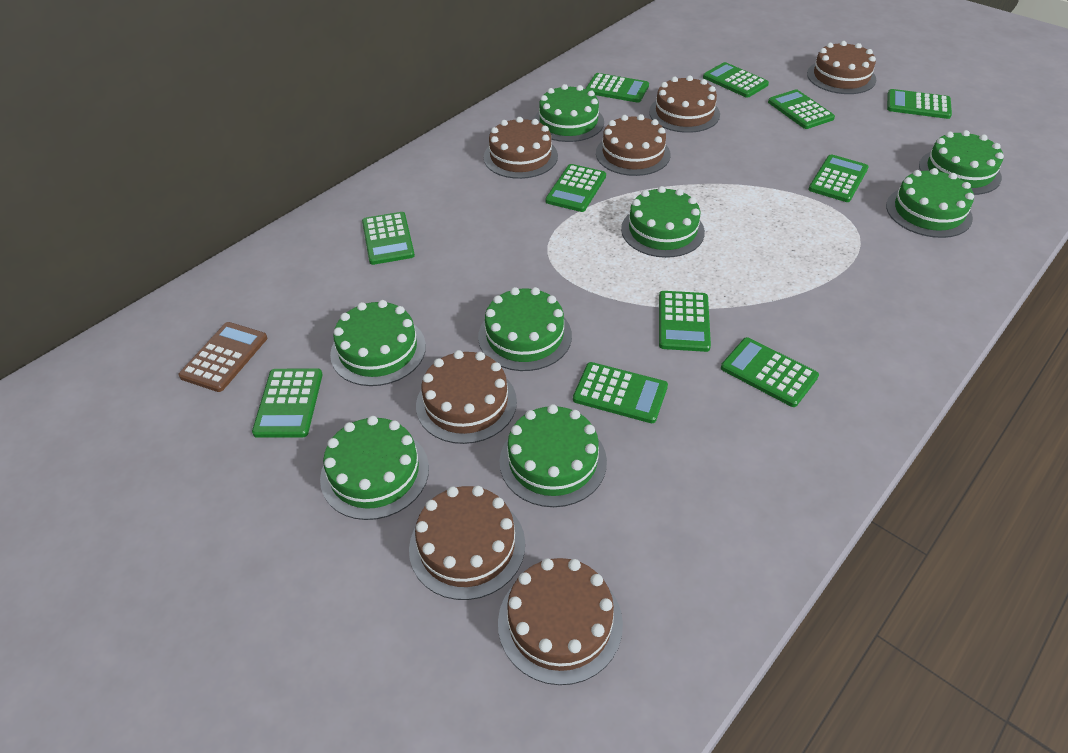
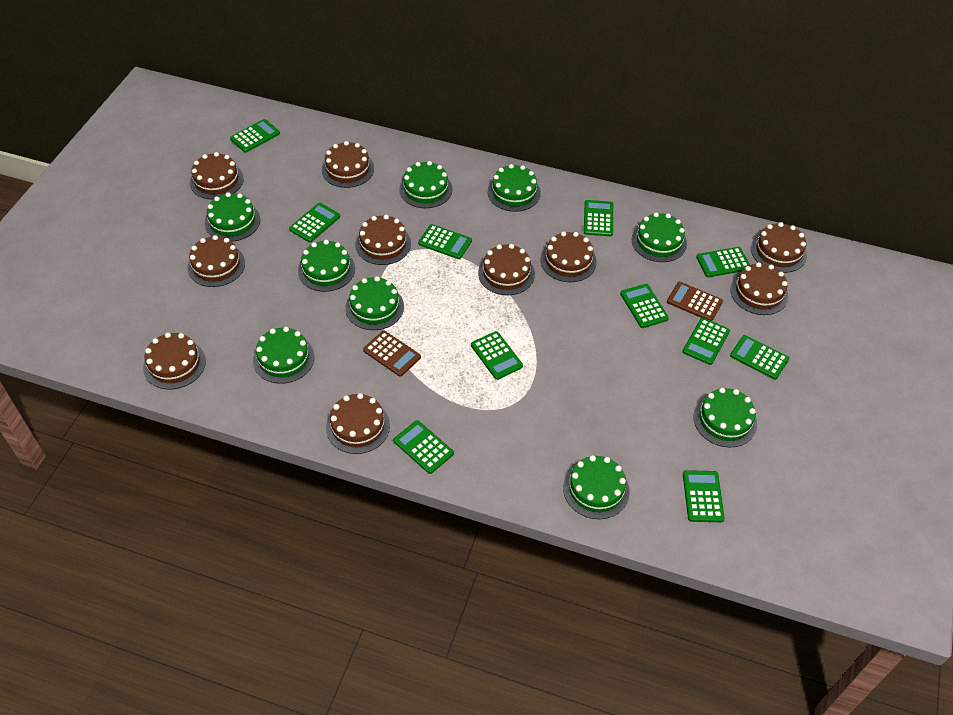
brown cake: [409,486,525,600] [416,350,517,444] [484,117,558,179] [498,558,623,685] [596,114,671,176] [649,76,720,133] [807,41,876,94] = 7 -> [143,332,206,389] [187,235,245,287] [190,152,244,200] [322,141,374,188] [326,393,390,454] [355,215,411,265] [478,244,535,295] [541,232,597,282] [730,262,788,315] [751,222,807,273] = 10
brown calculator: [178,322,267,392] = 1 -> [363,331,421,377] [667,282,723,321] = 2
green cake: [320,416,429,520] [330,300,426,386] [478,287,572,371] [499,404,607,507] [534,84,604,142] [621,186,705,258] [886,168,974,238] [919,130,1004,195] = 8 -> [205,192,260,242] [253,327,314,384] [298,240,355,292] [345,276,404,330] [399,161,453,208] [487,164,541,212] [563,455,630,519] [632,212,687,262] [693,388,757,448] = 9

